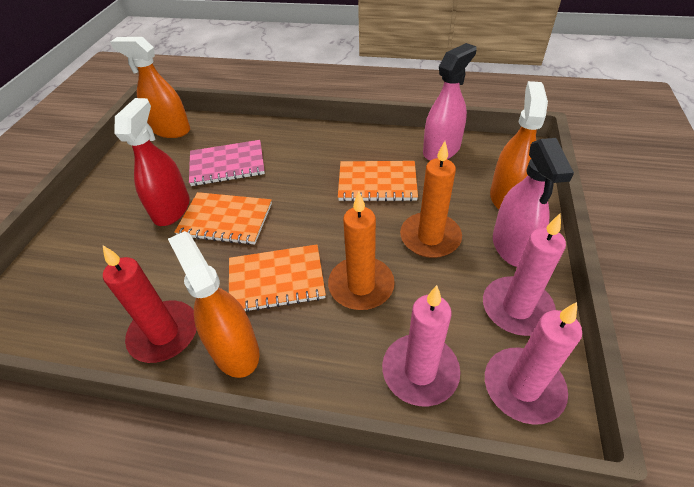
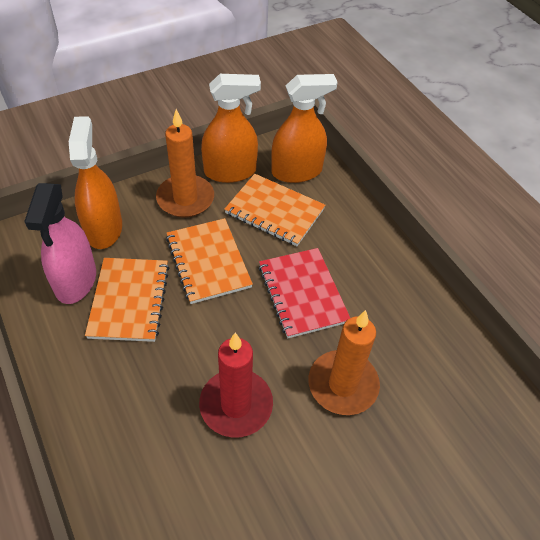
pink candle: [382,285,460,406] [483,213,566,336] [485,302,582,425] = 3 -> none = 0
pink notebook: [189,140,265,186] = 1 -> none = 0
pink spray bottle: [423,43,477,161] [493,138,574,267] = 2 -> [24,183,96,304] = 1
red notebook: none = 0 -> [259,248,350,338] = 1
red spray bottle: [114,98,189,226] = 1 -> none = 0

